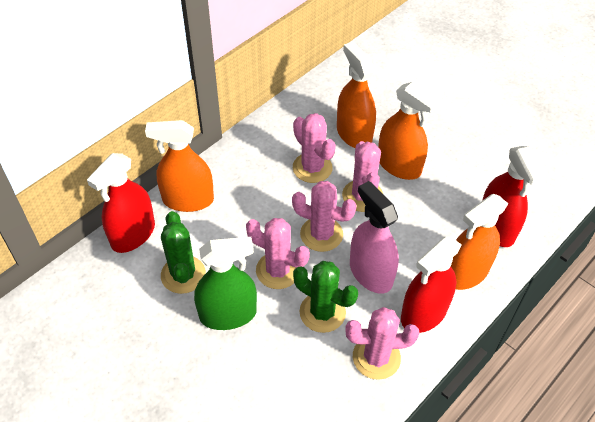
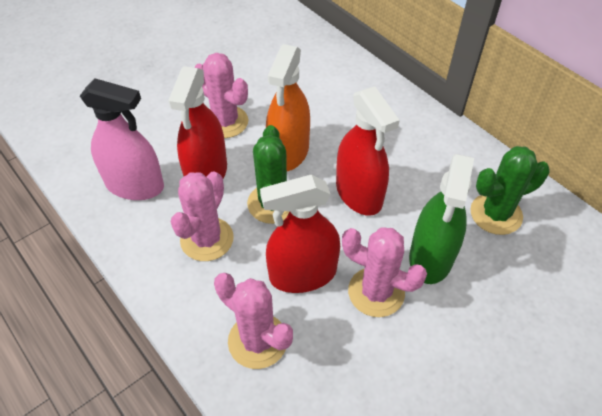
orange spray bottle: [145,120,214,212] [337,42,376,148] [378,82,440,180] [451,194,508,290] = 4 -> [266,44,310,171] = 1
pink cactus: [246,218,310,289] [292,181,357,252] [293,113,336,183] [342,141,383,212] [345,307,419,380] = 5 -> [171,171,234,261] [194,53,248,138] [214,273,293,369] [342,227,427,317] = 4

